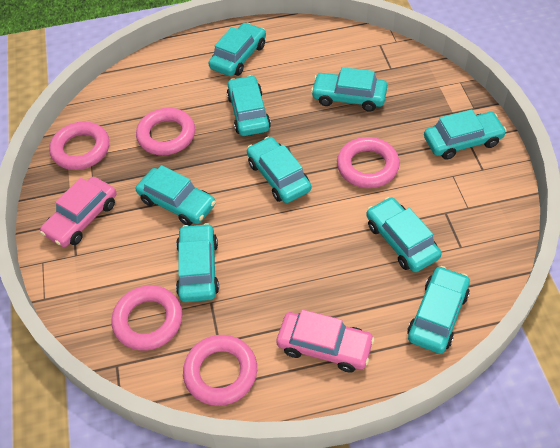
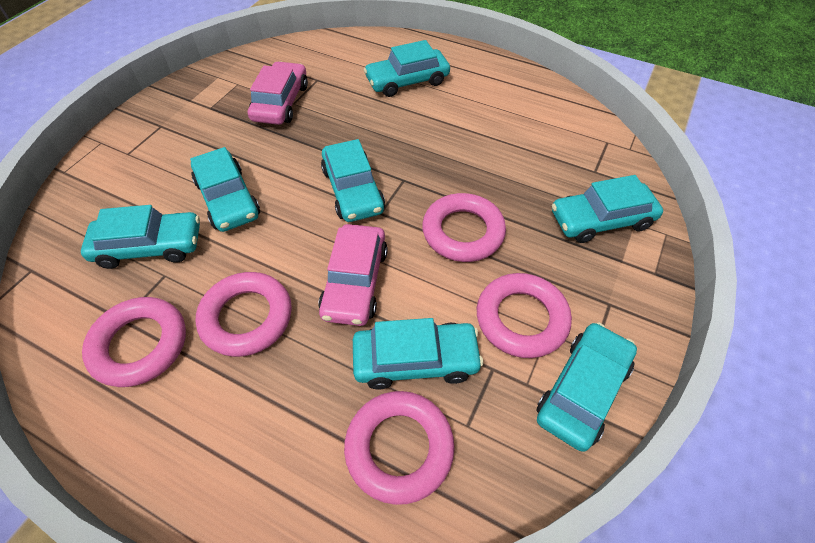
turquoise car: [136,165,216,226] [176,223,219,302] [209,23,266,76] [227,75,271,136] [247,137,311,203] [311,67,387,112] [366,197,442,272] [407,266,470,354] [424,109,507,160] = 9 -> [81,205,200,269] [190,147,260,232] [321,139,385,222] [353,318,483,389] [364,40,450,97] [537,323,637,452] [552,175,663,243] = 7

